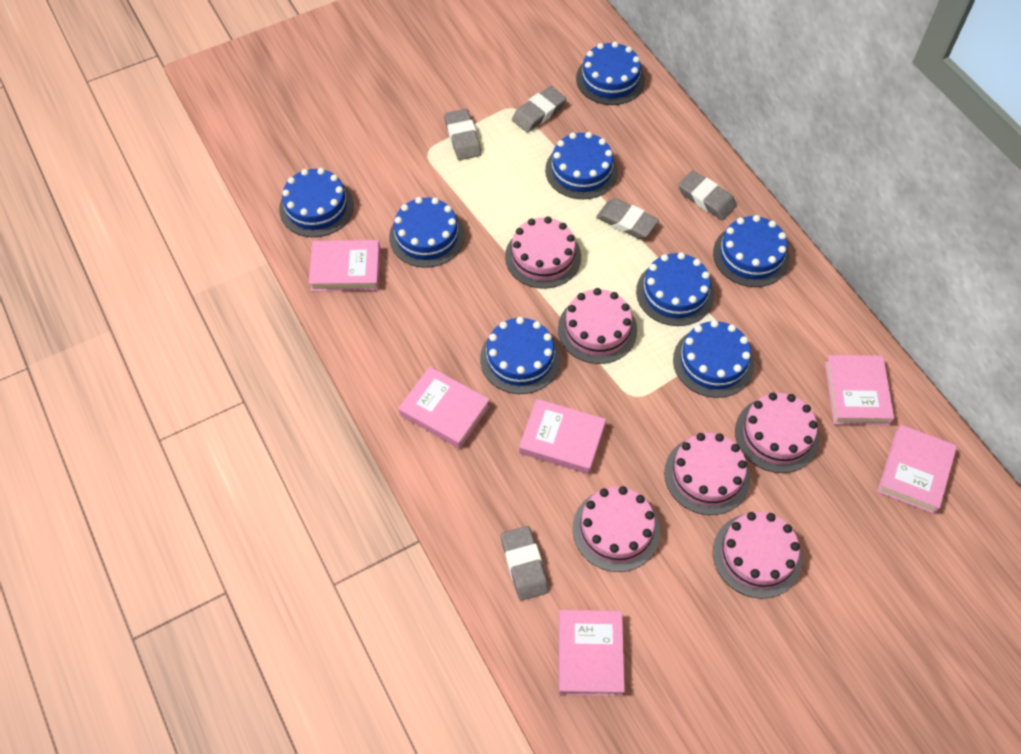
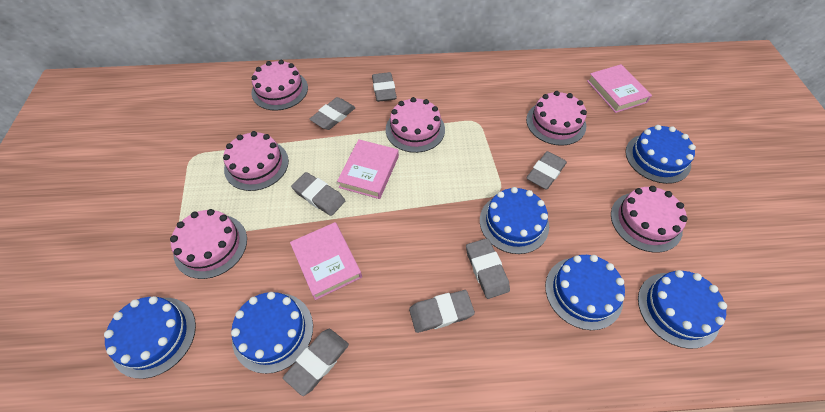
blue cake: [279,168,354,237] [389,197,465,268] [480,317,561,394] [545,132,618,199] [576,42,645,105] [636,252,714,326] [673,320,754,398] [713,215,790,287] = 8 -> [104,296,196,379] [231,292,313,374] [480,187,549,254] [545,255,625,330] [625,125,696,184] [638,270,727,349] = 6
grey eraser: [444,109,482,160] [501,526,549,601] [512,86,566,133] [596,198,659,239] [678,170,737,220] = 5 -> [283,329,349,396] [291,172,345,216] [310,97,355,130] [372,72,397,102] [409,290,475,333] [466,238,510,299] [526,151,567,190] = 7
pink book: [309,240,380,291] [398,367,490,448] [519,399,606,474] [559,610,625,696] [825,355,894,425] [877,425,957,514] = 6 -> [290,222,362,300] [337,139,399,199] [587,64,652,113] = 3

